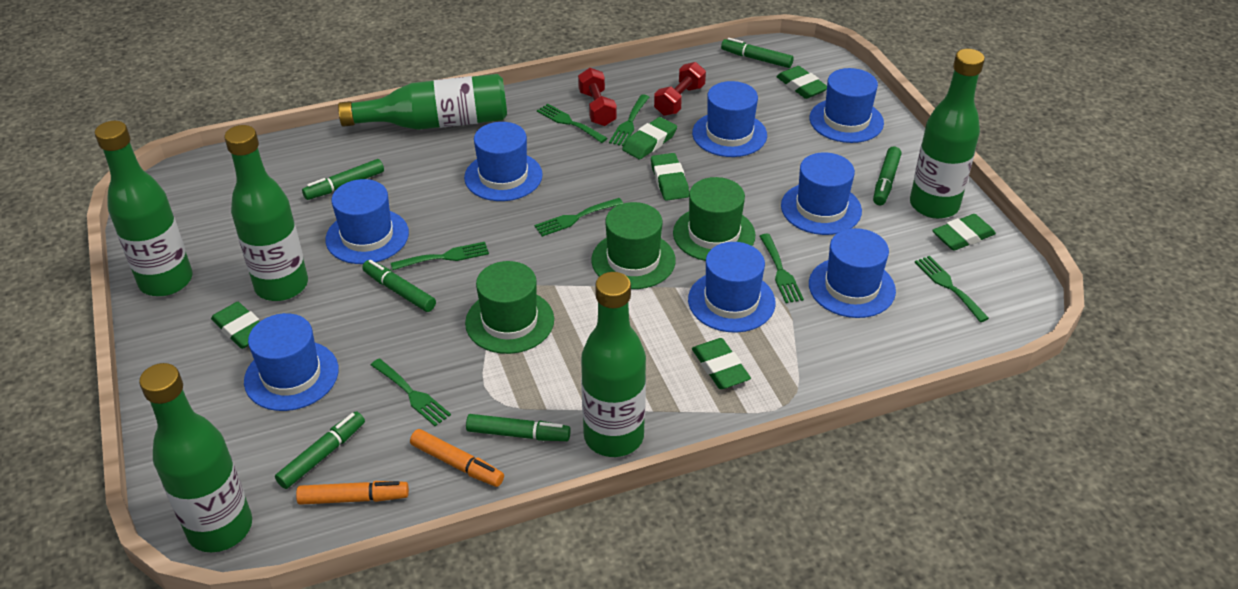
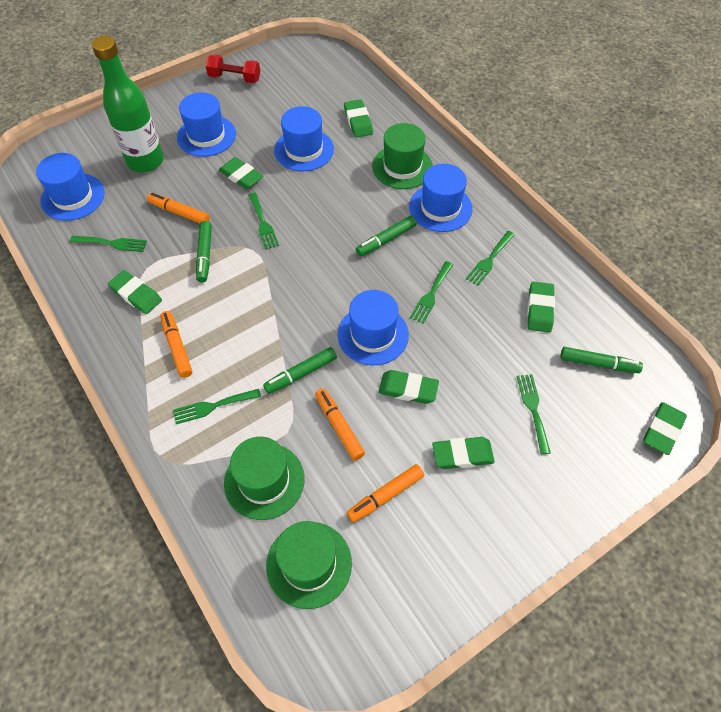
blue hat: [244,313,339,411] [325,179,409,264] [464,122,543,201] [688,242,776,333] [692,81,767,157] [781,152,862,235] [809,228,896,318] [810,68,884,143] = 8 -> [36,153,105,221] [177,92,236,157] [274,106,334,171] [338,290,409,365] [409,164,473,232] = 5
green bottle: [95,121,193,296] [139,363,252,552] [224,125,308,301] [338,74,507,130] [581,272,646,457] [910,49,985,219] = 6 -> [92,36,164,172] = 1
green eraser: [211,302,260,349] [622,117,677,160] [651,153,689,201] [692,338,751,389] [776,66,827,99] [932,214,996,251] = 6 -> [108,270,162,314] [219,157,263,189] [344,99,373,138] [378,370,439,404] [432,437,495,469] [527,281,555,333] [643,402,687,455] = 7
green fork: [371,358,451,426] [391,242,489,270] [534,198,623,237] [537,104,608,143] [609,94,649,146] [760,234,804,303] [915,256,989,322] = 7 -> [70,236,147,252] [173,389,261,424] [248,193,279,249] [410,261,453,324] [466,231,515,286] [517,374,551,454] = 6
green marker: [275,412,365,489] [302,159,384,200] [362,260,436,312] [466,414,571,441] [721,38,794,68] [873,146,901,205] = 6 -> [196,221,212,283] [263,347,337,394] [356,215,417,257] [560,347,643,373] = 4
orange marker: [296,481,409,505] [410,429,504,487] = 2 -> [147,193,210,223] [160,311,192,378] [315,388,365,461] [347,464,424,523] = 4
red dumbbell: [578,68,617,126] [654,62,706,116] = 2 -> [206,55,260,83] = 1

